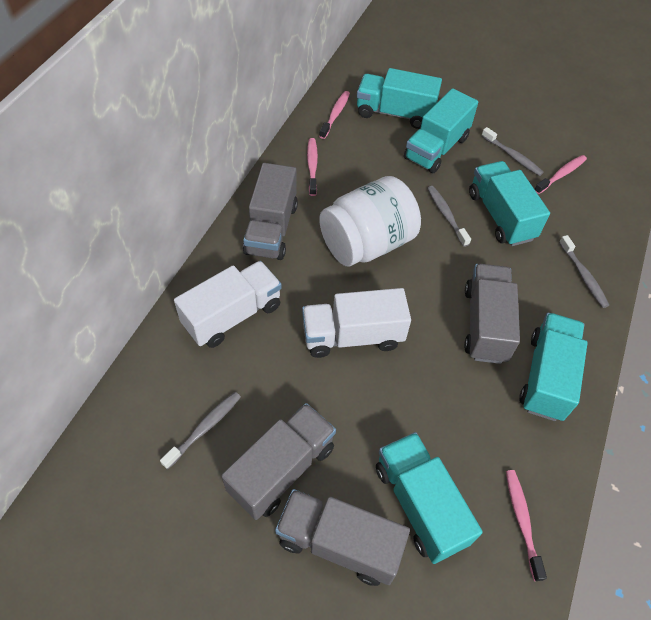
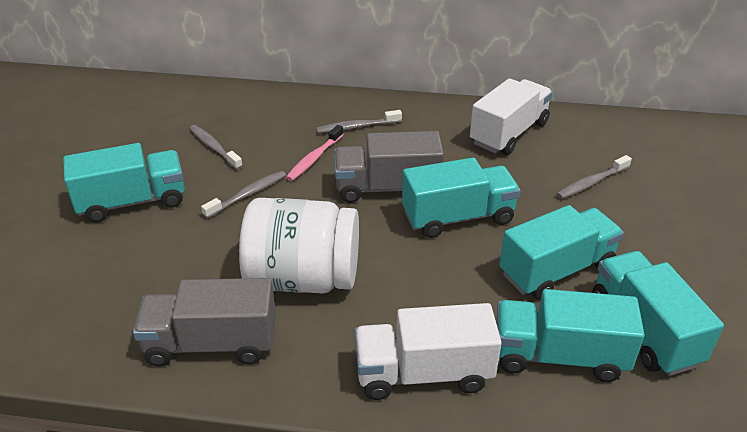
grey truck: [221,403,336,520] [243,163,298,260] [275,489,410,586] [464,264,520,364] = 4 -> [133,278,276,366] [334,131,444,203] = 2
pink toothbrush: [307,138,318,196] [319,91,350,139] [506,470,547,581] [534,155,587,194] = 4 -> [286,125,344,181] = 1

